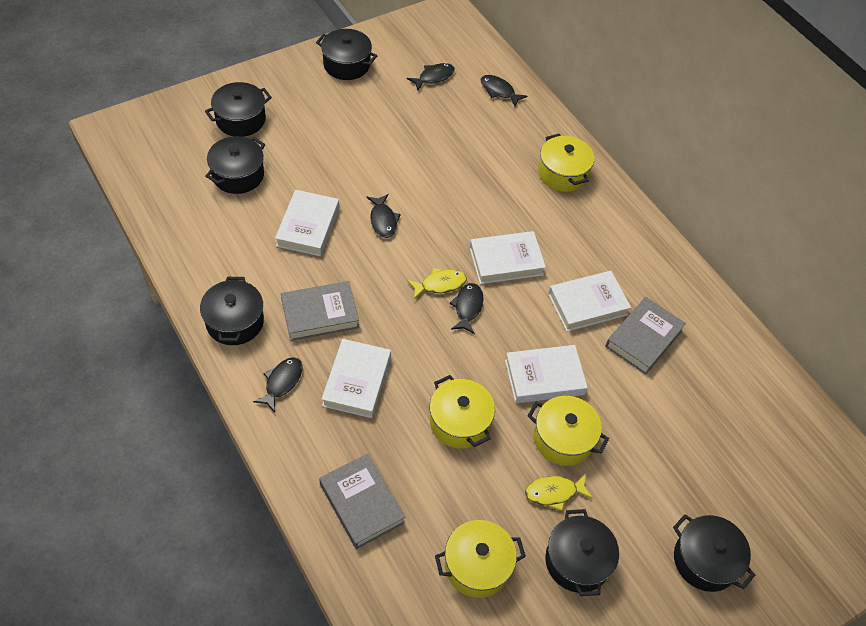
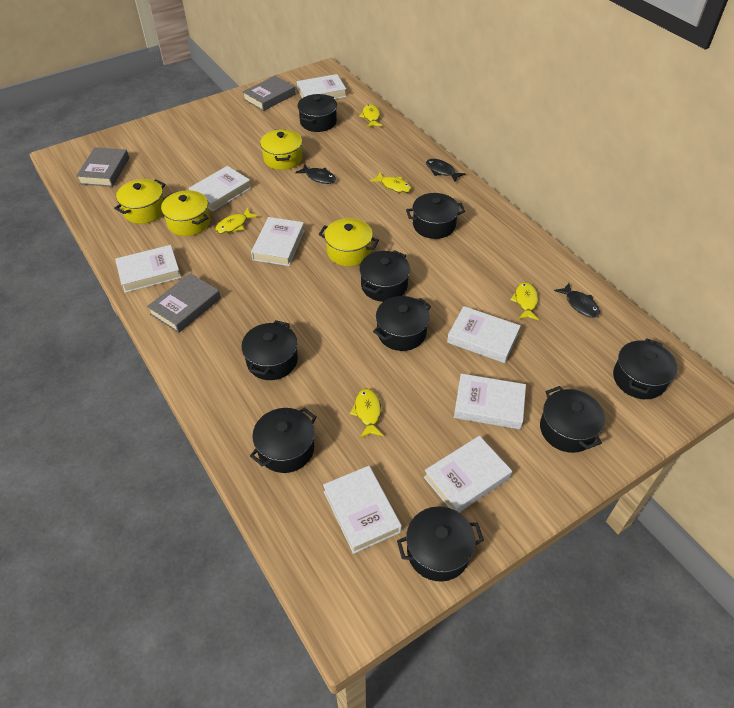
black fish: [253,357,303,412] [367,194,401,238] [407,63,455,90] [449,283,484,334] [481,75,527,107] = 5 -> [295,164,336,184] [426,159,465,182] [554,283,600,318] = 3
black pot: [200,277,264,345] [205,82,272,137] [205,136,265,194] [316,29,377,80] [545,509,619,596] [673,514,755,592] = 6 -> [241,320,298,380] [250,407,317,473] [298,94,337,132] [359,250,410,302] [373,296,431,351] [397,506,484,582] [406,193,465,239] [540,386,605,453] [613,338,677,399] = 9
white book: [275,190,339,256] [322,339,391,418] [469,231,546,284] [505,345,588,403] [548,271,631,332] = 5 -> [115,245,181,293] [189,166,251,211] [251,217,305,266] [297,74,347,99] [323,466,402,554] [424,436,512,512] [447,306,521,363] [454,374,526,429] = 8
yellow fish: [407,268,467,299] [525,474,593,511] = 2 -> [215,208,259,234] [350,388,384,438] [359,104,382,127] [370,172,412,193] [510,282,539,320] = 5

